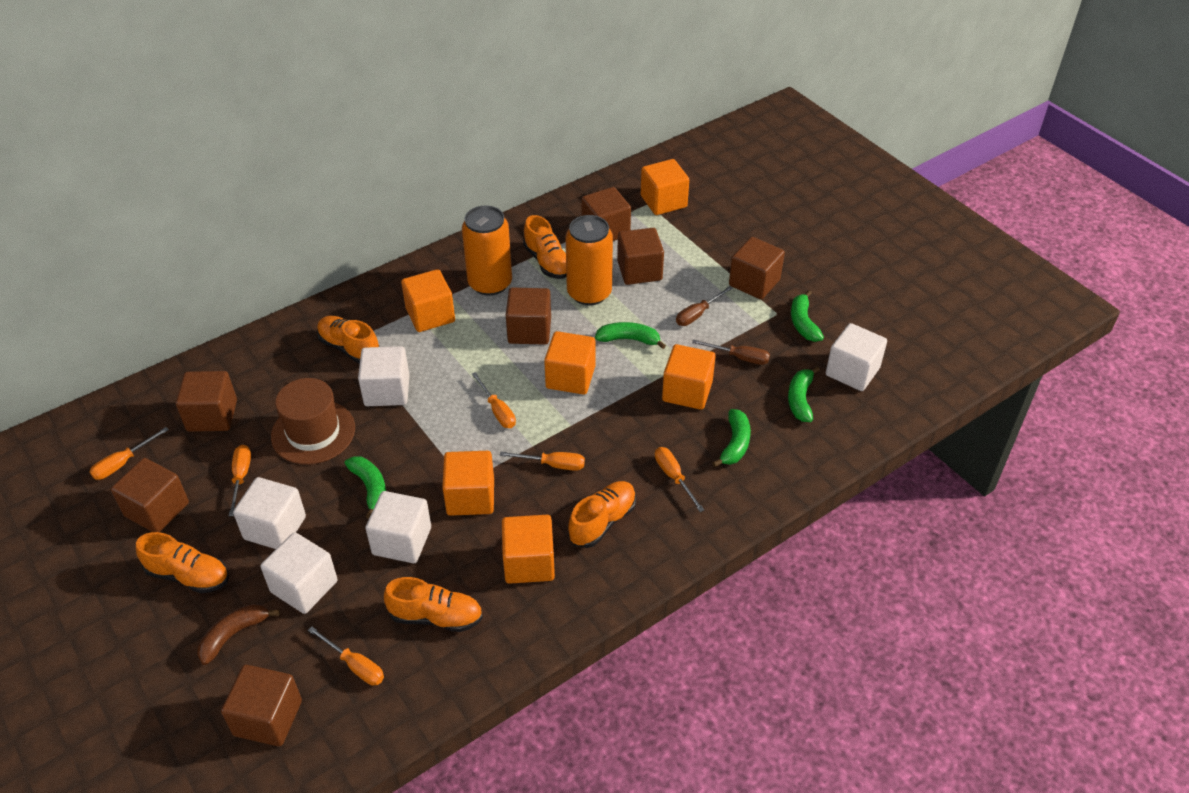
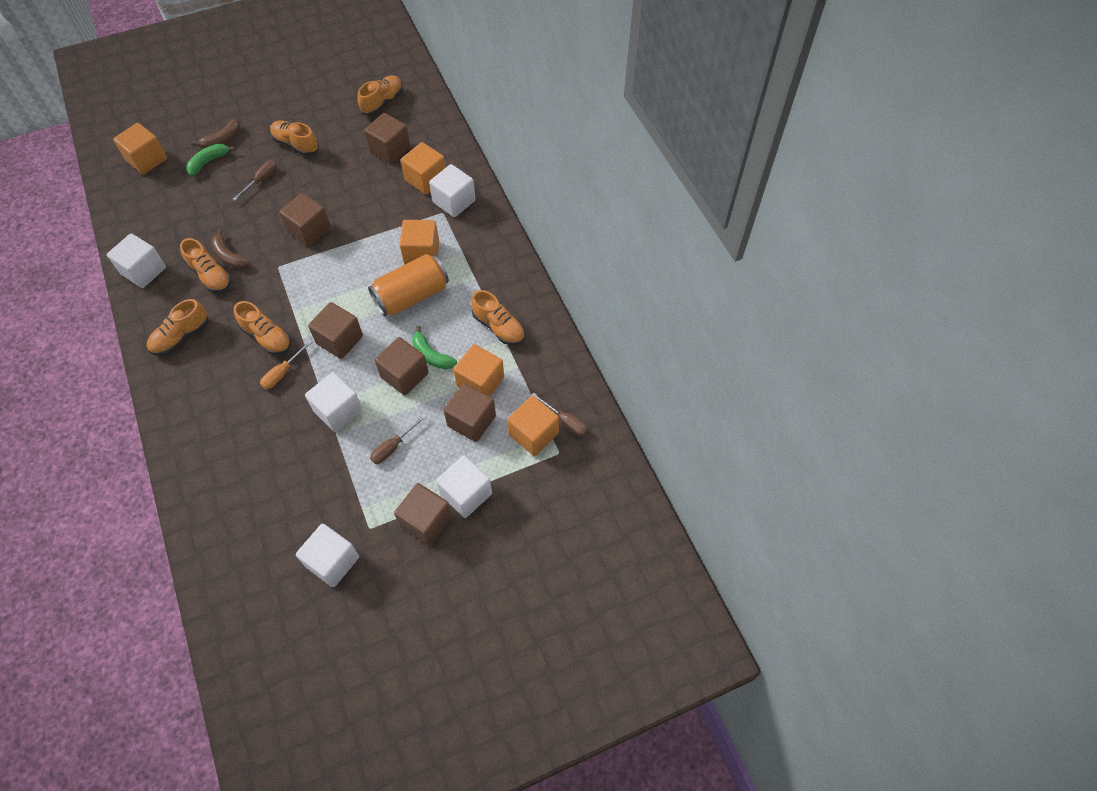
brown banana: [197,604,280,665] = 1 -> [191,119,240,149] [211,229,250,269] = 2
brown cube: [111,458,189,532] [176,371,237,432] [221,665,302,747] [506,287,551,345] [581,187,631,241] [617,228,664,285] [729,237,785,299] = 7 -> [279,193,331,247] [308,302,363,359] [364,113,411,164] [375,337,429,396] [394,483,452,545] [444,383,496,442] = 6
brown hat: [271,378,355,465] = 1 -> none = 0
brown screwdriver: [676,286,733,326] [692,340,770,365] = 2 -> [233,160,277,201] [370,414,427,464] [531,392,588,436] = 3
green banana: [345,456,386,519] [595,322,666,349] [712,409,751,467] [788,366,820,422] [791,290,824,342] = 5 -> [186,144,236,176] [412,326,457,369] = 2
orange can: [462,205,512,296] [566,215,613,305] = 2 -> [368,254,449,316] = 1
orange cube: [401,269,455,332] [442,451,494,516] [502,515,555,584] [544,331,595,395] [641,159,689,215] [662,344,716,410] = 6 -> [113,123,167,175] [399,220,439,264] [401,142,446,195] [453,344,504,396] [507,396,559,456] = 5
orange screwdriver: [89,427,169,480] [229,445,251,516] [308,627,384,686] [472,372,516,428] [500,452,585,471] [655,447,704,512] = 6 -> [260,340,312,389] = 1
orange shoe: [136,532,229,593] [317,316,379,364] [384,577,483,632] [523,215,566,279] [568,481,636,548] = 5 -> [147,299,208,356] [180,238,231,293] [234,301,291,355] [270,120,319,156] [357,75,403,115] [471,290,525,345] = 6

